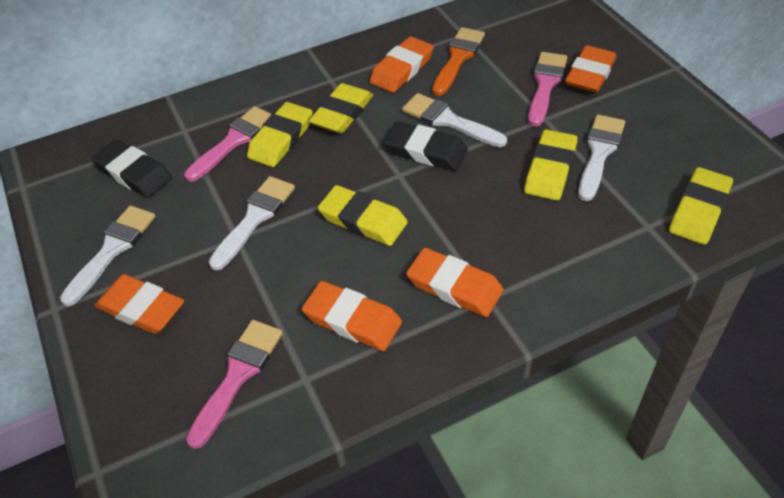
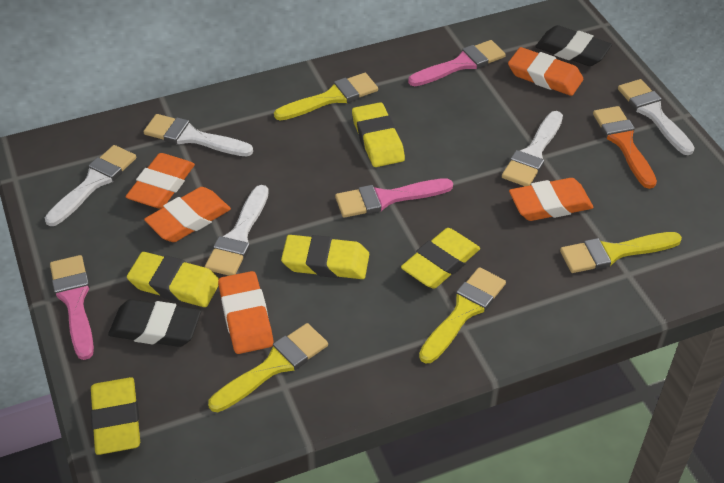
white brush: [60,206,156,306] [209,176,295,271] [402,93,507,147] [578,115,625,201] = 4 -> [45,145,136,226] [144,114,253,156] [205,185,269,276] [502,111,563,186] [618,79,694,155] = 5
yellow brush: none = 0 -> [208,323,328,412] [274,73,378,121] [419,267,506,363] [560,232,682,273] = 4

